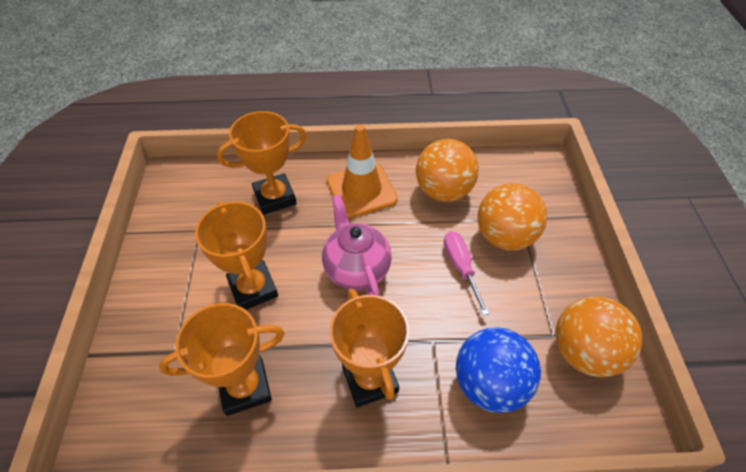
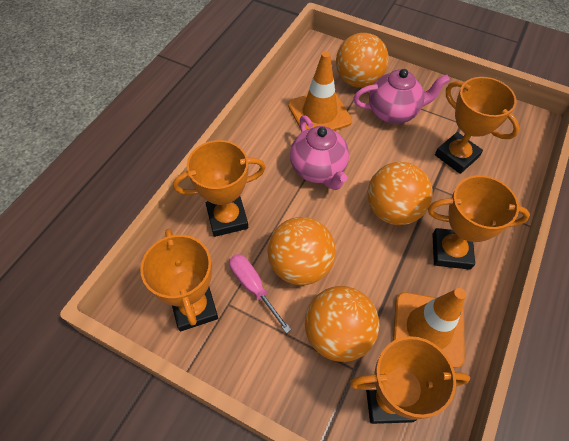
blue ball: [456,328,541,413] = 1 -> none = 0
orange ball: [416,139,479,202] [477,183,547,251] [555,297,642,377] = 3 -> [267,217,336,285] [305,286,379,362] [336,33,389,88] [368,162,433,225] = 4
orange traffic cone: [327,124,398,218] = 1 -> [288,51,352,131] [393,288,466,368] = 2
orange trophy: [159,303,285,416] [195,201,278,310] [217,111,307,215] [330,288,409,408] = 4 -> [140,229,218,331] [173,140,266,237] [349,336,470,424] [428,175,530,270] [435,77,520,174] = 5
pink teapot: [322,194,392,296] = 1 -> [290,115,349,190] [354,69,450,124] = 2

